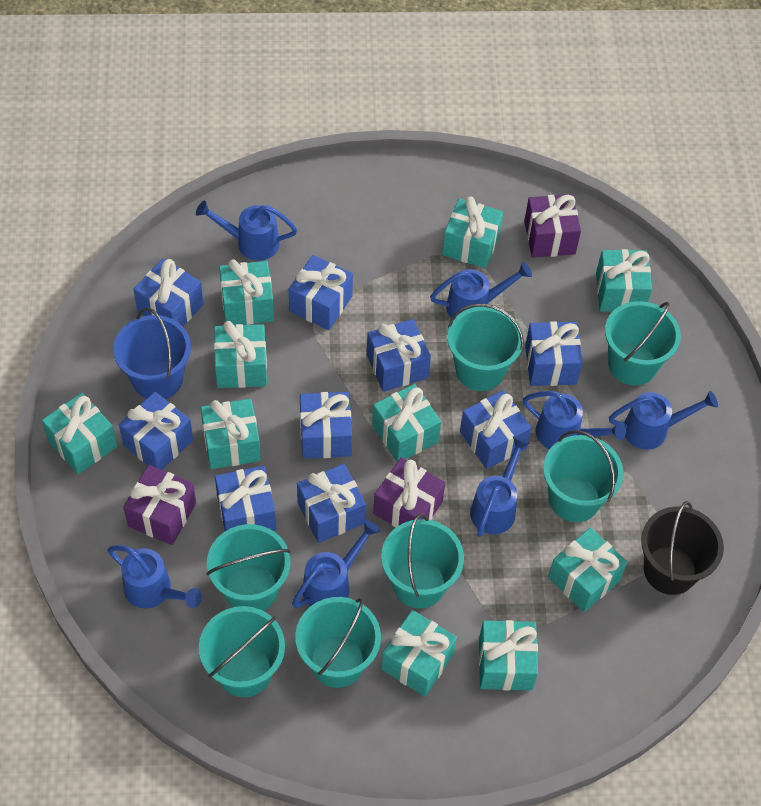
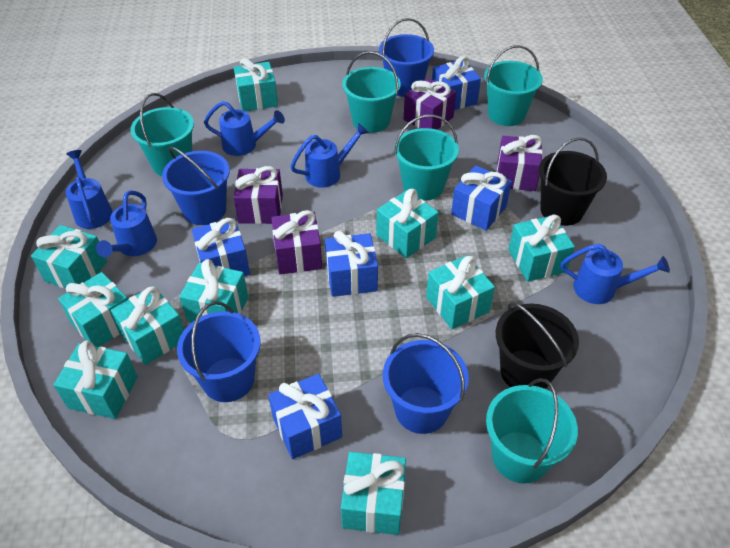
black bucket: [641,501,724,595] = 1 -> [496,302,579,389] [539,137,607,226] = 2
blue bucket: [113,308,191,399] = 1 -> [162,147,230,225] [177,301,261,402] [379,18,434,97] [383,333,469,434] = 4
blue gift: [119,392,193,470] [133,258,204,326] [215,466,276,531] [289,255,353,330] [297,464,366,543] [300,392,352,459] [367,319,431,392] [460,390,531,469] [525,321,583,386] = 9 -> [192,218,250,276] [268,374,342,459] [325,231,378,297] [432,56,481,110] [451,166,512,231] = 5
blue watering can: [107,545,202,608] [196,201,297,261] [292,520,380,608] [430,262,532,318] [470,436,530,537] [523,391,626,449] [609,391,718,450] = 7 -> [66,150,113,229] [96,190,157,257] [204,101,285,156] [290,123,369,188] [561,244,670,304] = 5
purple gift: [123,465,196,545] [373,457,445,528] [524,194,581,258] = 3 -> [233,166,283,224] [272,210,322,274] [404,78,456,130] [497,135,542,191] = 4
turquoise bucket: [199,606,285,697] [206,524,290,611] [295,597,381,688] [381,514,464,608] [447,303,524,391] [543,430,623,522] [605,301,681,386] = 7 -> [130,93,194,176] [342,51,401,133] [394,114,459,201] [484,45,543,126] [486,378,578,483] = 5

